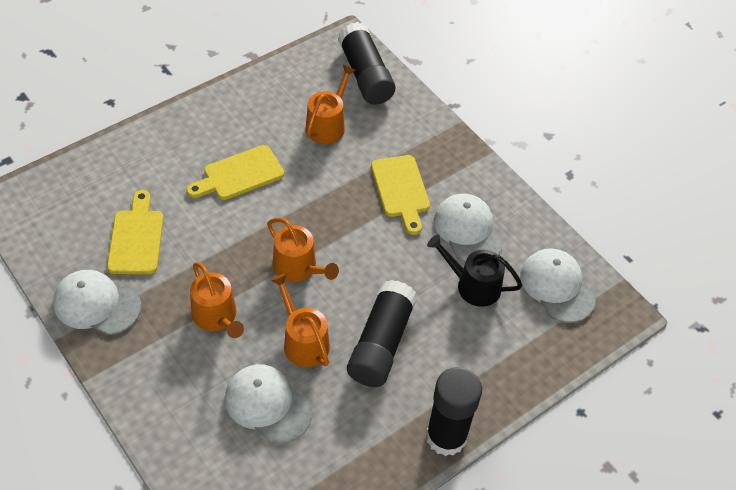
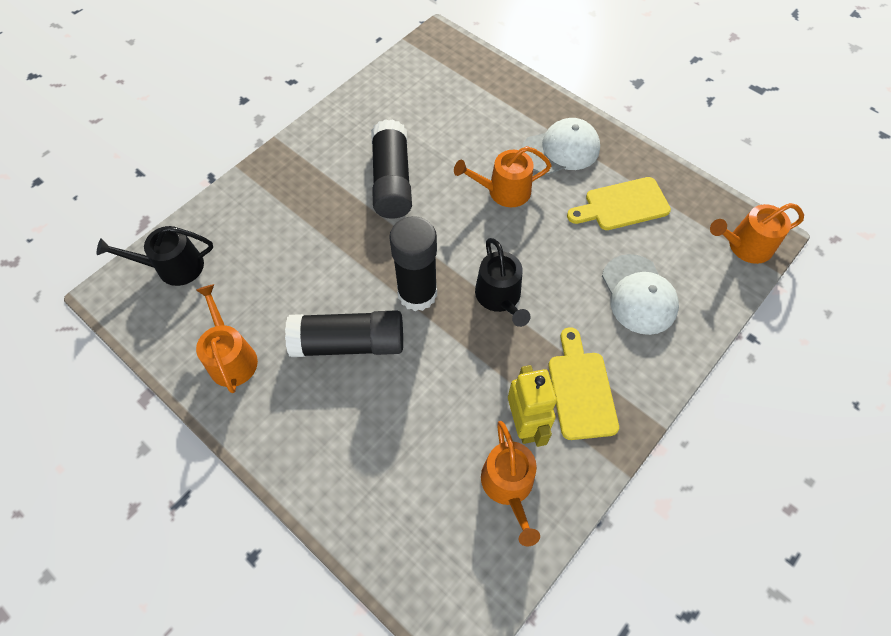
black watering can: [427,235,522,307] = 1 -> [97,226,213,286] [475,238,530,327] = 2
white cap: [53,270,141,335] [225,364,312,444] [434,194,503,262] [520,249,596,323] = 4 -> [522,118,600,175] [602,254,679,335] = 2
yellow cutting board: [107,190,163,274] [186,145,284,200] [371,155,430,235] = 3 -> [549,327,619,440] [567,177,671,230] = 2
yellow robot: none = 0 -> [508,365,557,447] = 1

